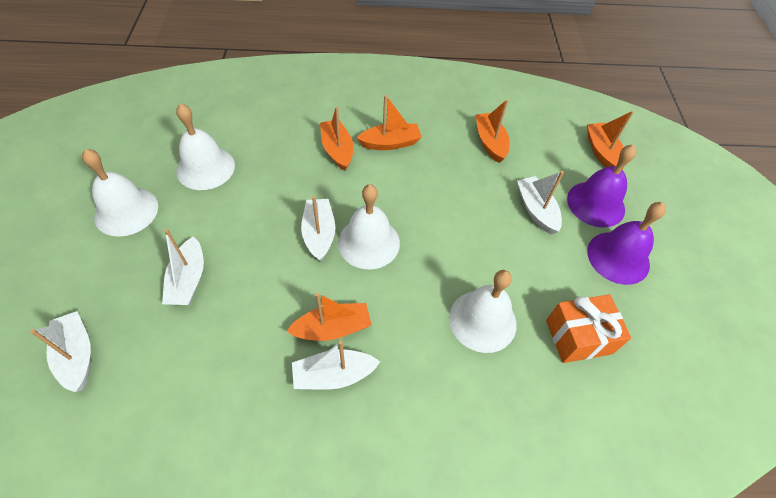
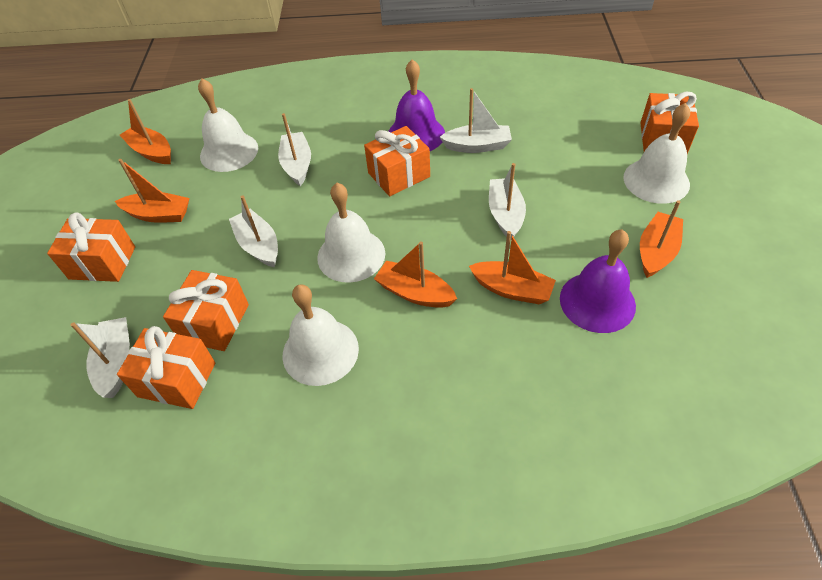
orange gift: [546,294,631,363] = 1 -> [47,212,135,282] [117,326,215,409] [163,270,249,351] [364,126,430,196] [640,92,699,154] = 5

